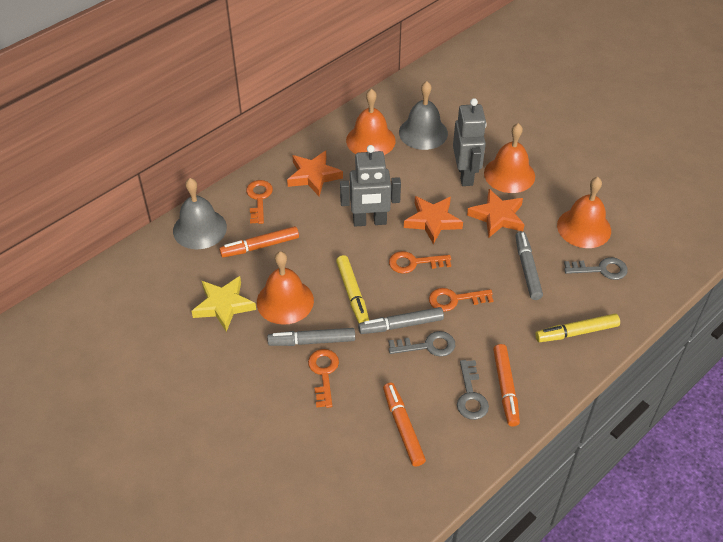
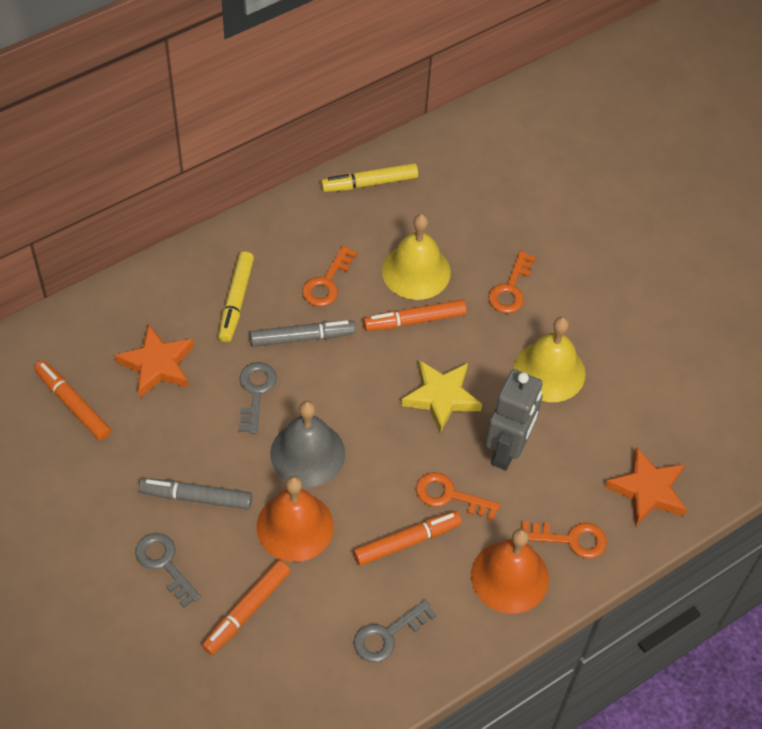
grey bell: [173,178,227,249] [399,81,448,150] = 2 -> [270,401,345,487] = 1
grey marker: [267,328,355,346] [358,307,444,334] [515,231,543,300] = 3 -> [139,478,252,510] [250,320,356,347] = 2
grey robot: [340,145,401,226] [453,98,487,186] = 2 -> [485,369,543,471] = 1
orange bell: [257,251,314,325] [346,89,396,155] [484,123,535,193] [557,177,611,248] = 4 -> [256,476,334,562] [471,528,549,614] = 2
orange marker: [219,226,299,258] [383,382,426,467] [493,344,520,426] = 3 -> [34,360,111,440] [202,560,290,655] [353,511,462,566] [363,299,467,331] = 4
orange star: [287,151,343,196] [404,196,463,245] [467,189,525,238] = 3 -> [114,324,194,398] [605,447,687,527] = 2
yellow bell: none = 0 -> [382,214,451,300] [514,317,586,402] = 2

